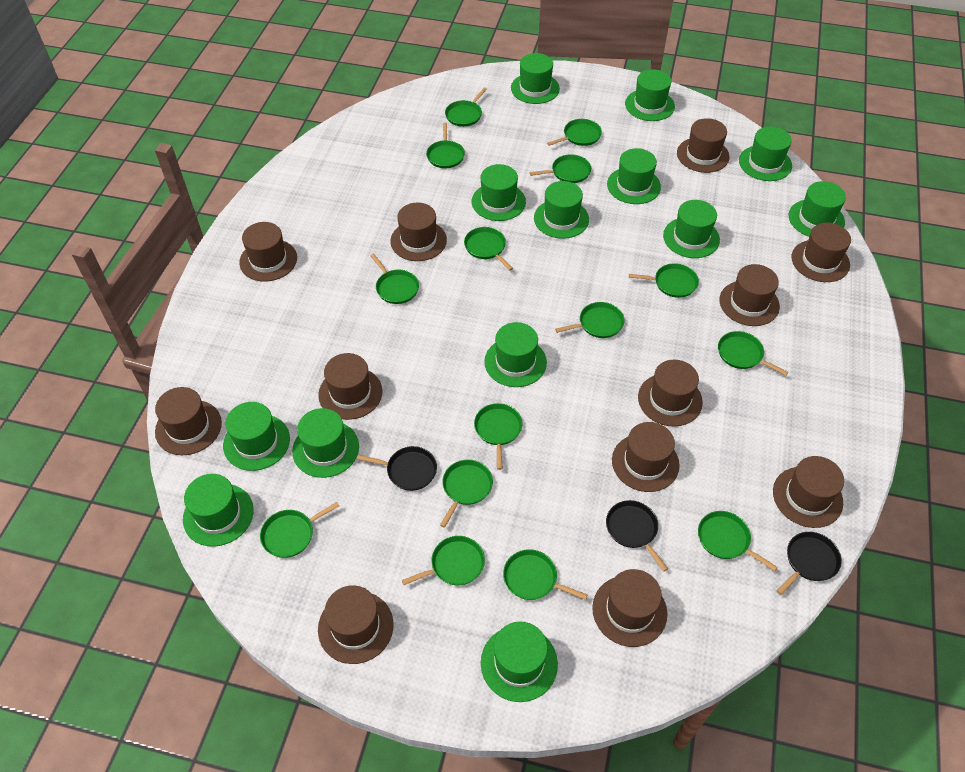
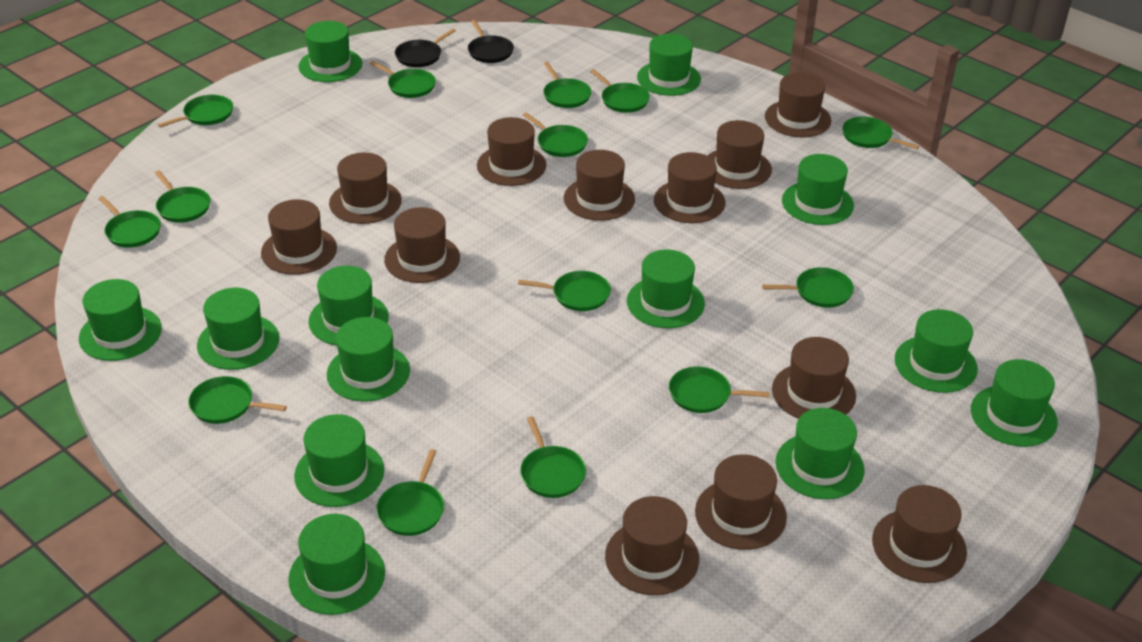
black pan: [357,446,437,491] [606,500,668,571] [777,532,842,595] = 3 -> [395,28,456,67] [468,20,514,63] = 2
green pan: [260,502,339,558] [370,254,419,304] [402,536,485,585] [426,123,465,168] [440,460,493,528] [445,87,487,127] [464,227,513,271] [474,403,523,470] [503,549,588,600] [530,154,591,183] [547,119,602,146] [555,302,624,338] [629,263,699,298] [698,511,778,571] [718,331,788,376] = 15 -> [98,196,161,248] [155,170,211,223] [158,95,233,128] [188,376,287,424] [370,61,436,98] [376,449,444,536] [518,271,611,311] [520,416,586,498] [523,113,588,157] [543,62,591,108] [590,69,650,113] [669,366,770,413] [762,267,854,308] [842,116,919,149] = 14

